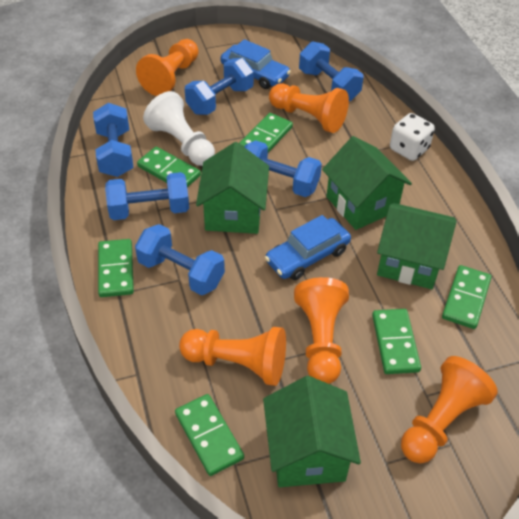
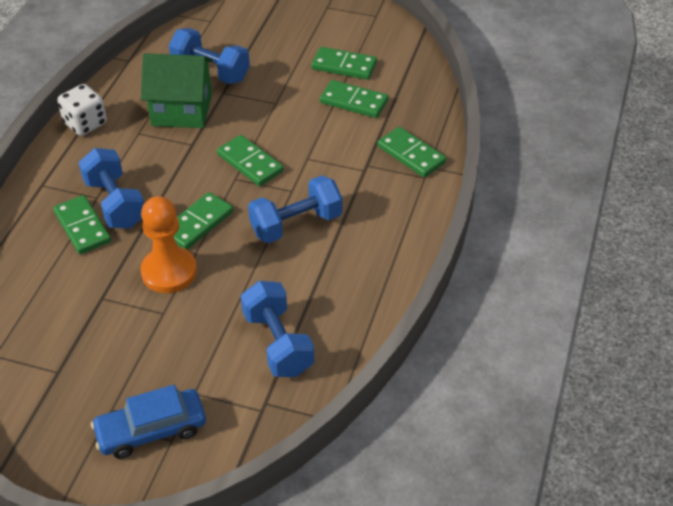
blue car: [221,39,291,89] [265,215,351,280] = 2 -> [91,385,206,459] = 1
blue dumbbell: [93,103,134,177] [105,172,189,220] [135,224,225,295] [185,58,254,115] [245,140,322,197] [299,41,363,101] = 6 -> [78,148,144,229] [169,28,250,84] [241,281,314,377] [248,175,342,243] = 4
green house: [196,142,269,234] [263,376,361,487] [322,136,412,230] [377,203,456,289] = 4 -> [141,53,213,128] = 1
orange pawn: [136,39,199,96] [179,327,286,386] [269,83,349,133] [294,277,349,384] [401,356,498,463] = 5 -> [141,196,197,293] = 1
white pawn: [143,91,215,166] = 1 -> none = 0

